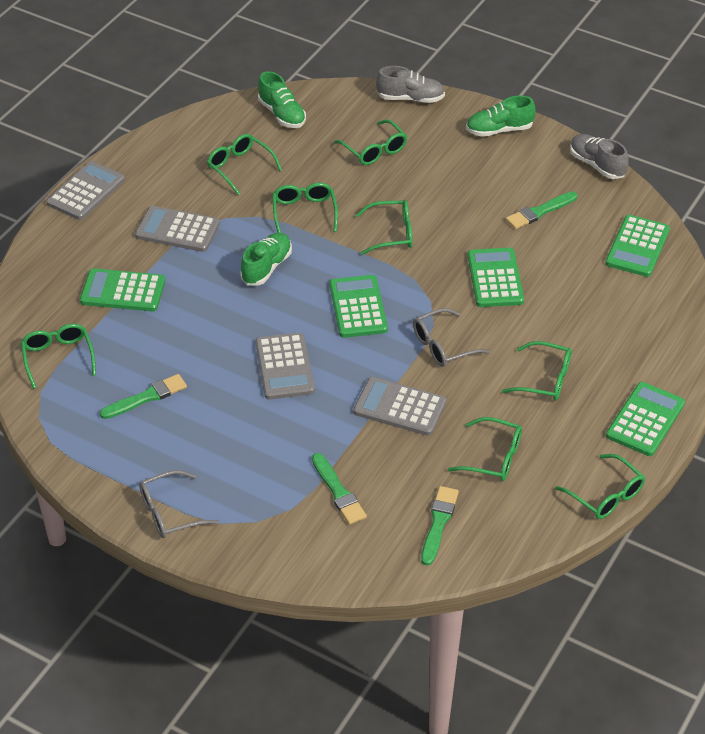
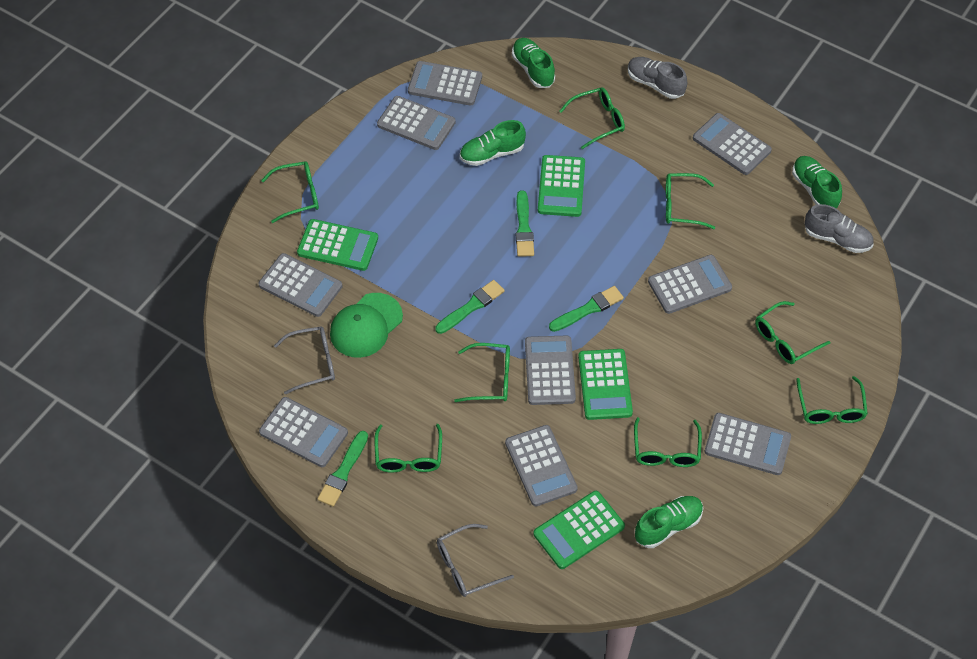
green calculator: [80,268,165,312] [330,275,388,338] [468,248,524,307] [605,215,670,277] [606,382,685,456] = 5 -> [297,219,378,271] [533,491,625,569] [538,155,585,217] [578,349,633,420] = 4
green cap: none = 0 -> [330,293,403,358] = 1
green shoe: [240,233,292,285] [258,71,306,128] [466,96,536,137] = 3 -> [460,120,526,166] [512,38,555,88] [635,496,703,548] [792,156,842,208] = 4
grey calculator: [46,161,125,220] [135,206,220,252] [255,332,315,400] [353,377,446,436] = 4 -> [259,253,343,317] [259,397,348,467] [377,96,456,150] [408,61,482,105] [505,425,578,506] [525,335,576,405] [648,255,732,314] [693,113,772,175] [705,413,791,475] = 9

